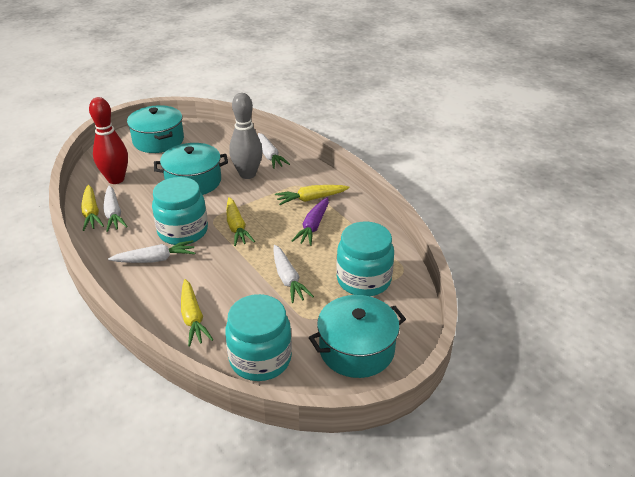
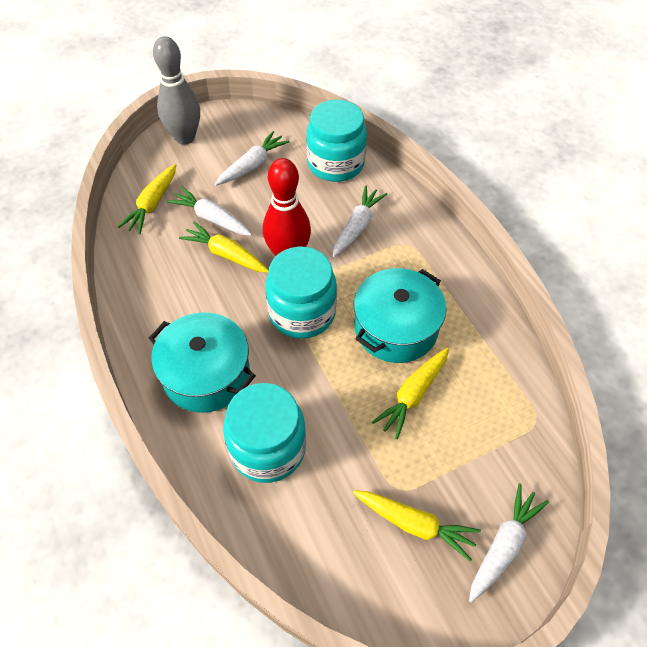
purple carrot: [292,197,329,246] = 1 -> none = 0
turquoise pot: [127,105,184,153] [154,143,228,195] [309,295,406,378] = 3 -> [149,312,256,413] [354,268,446,363] = 2

